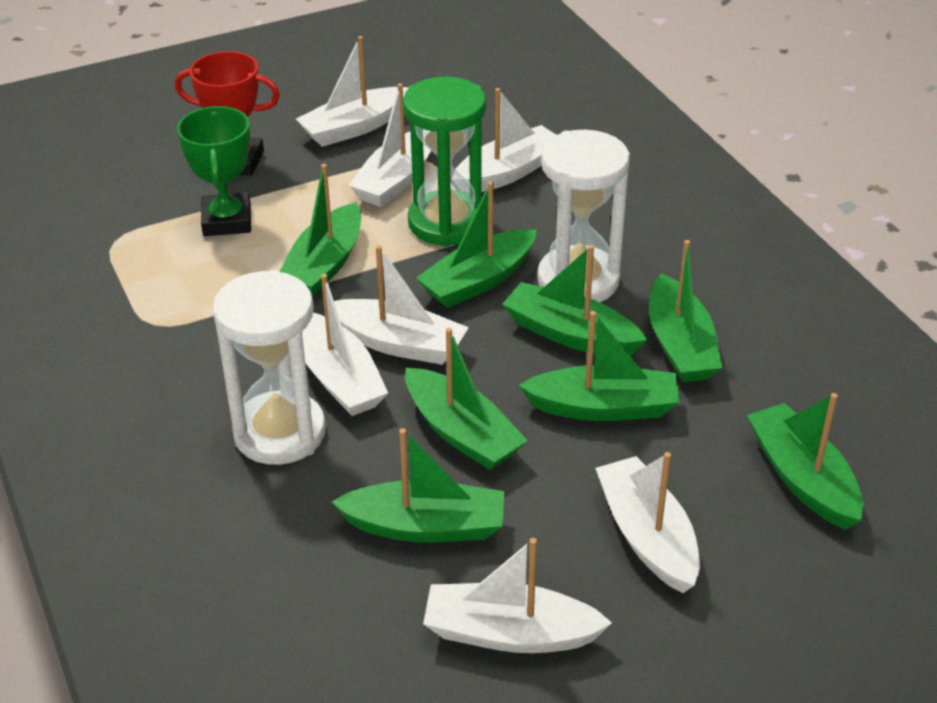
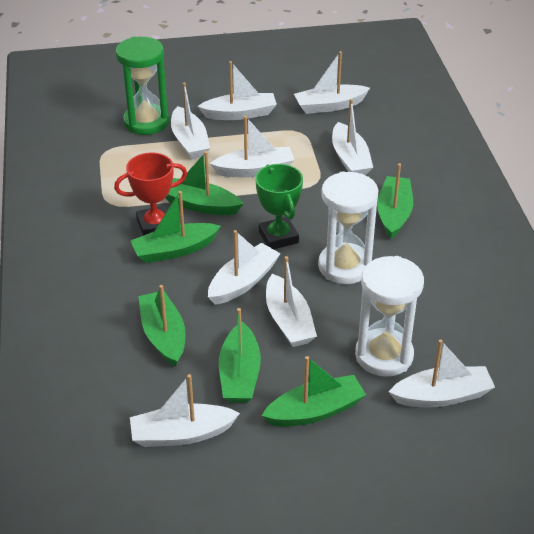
green boat: [280,164,361,297] [332,428,505,542] [405,328,528,470] [416,182,537,308] [502,245,647,356] [519,311,679,421] [649,240,722,382] [747,393,864,530] = 8 -> [131,191,221,263] [138,285,186,367] [166,151,244,215] [219,308,261,403] [262,356,366,427] [377,163,413,239] = 6
white boat: [296,36,409,147] [302,274,388,416] [334,245,469,365] [348,83,431,207] [423,538,612,653] [455,88,556,192] [595,452,700,593] = 7 -> [130,374,240,447] [171,82,210,159] [198,61,277,120] [208,230,281,305] [210,116,294,177] [266,256,317,347] [294,51,370,114] [332,99,373,175] [389,339,495,407] = 9

